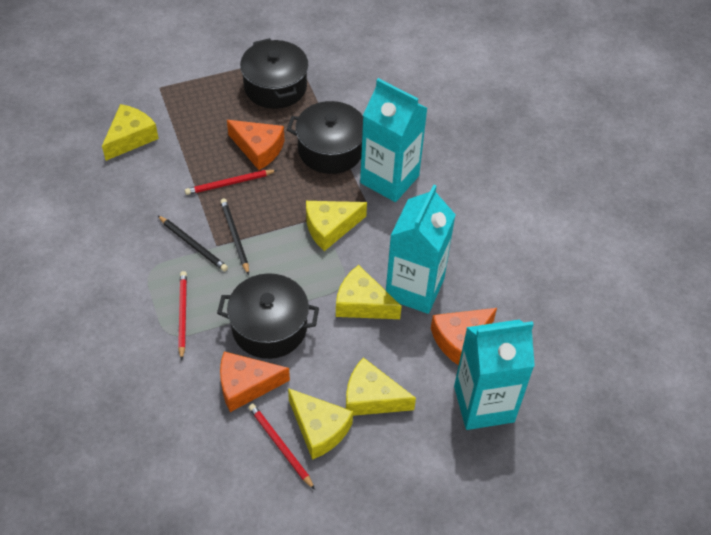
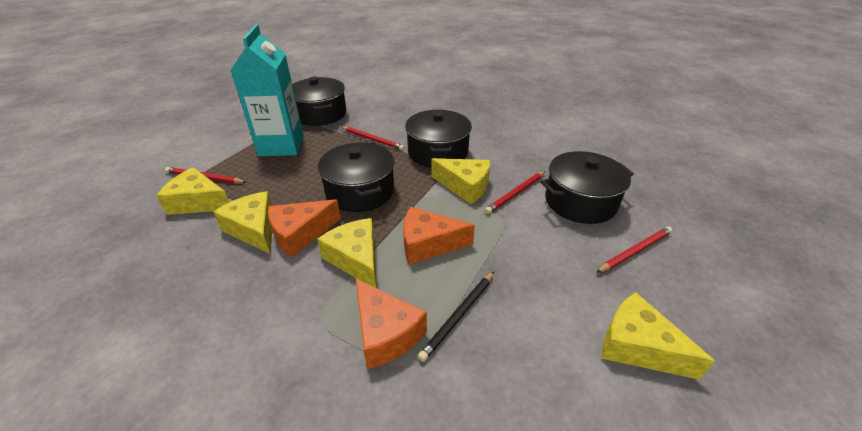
black pencil: [157,215,228,271] [220,199,249,275] = 2 -> [418,272,494,362] = 1
black pot: [217,273,319,359] [240,38,308,109] [287,101,363,174] = 3 -> [292,76,346,126] [318,143,395,212] [405,110,472,168] [541,151,634,224] = 4
red pencil: [178,271,187,361] [185,170,277,195] [248,404,315,490] = 3 -> [165,167,246,184] [341,126,405,151] [485,171,545,214] [596,227,672,273] = 4
turquoise carton: [360,78,428,202] [386,184,456,314] [454,320,535,430] = 3 -> [230,24,304,156] = 1

